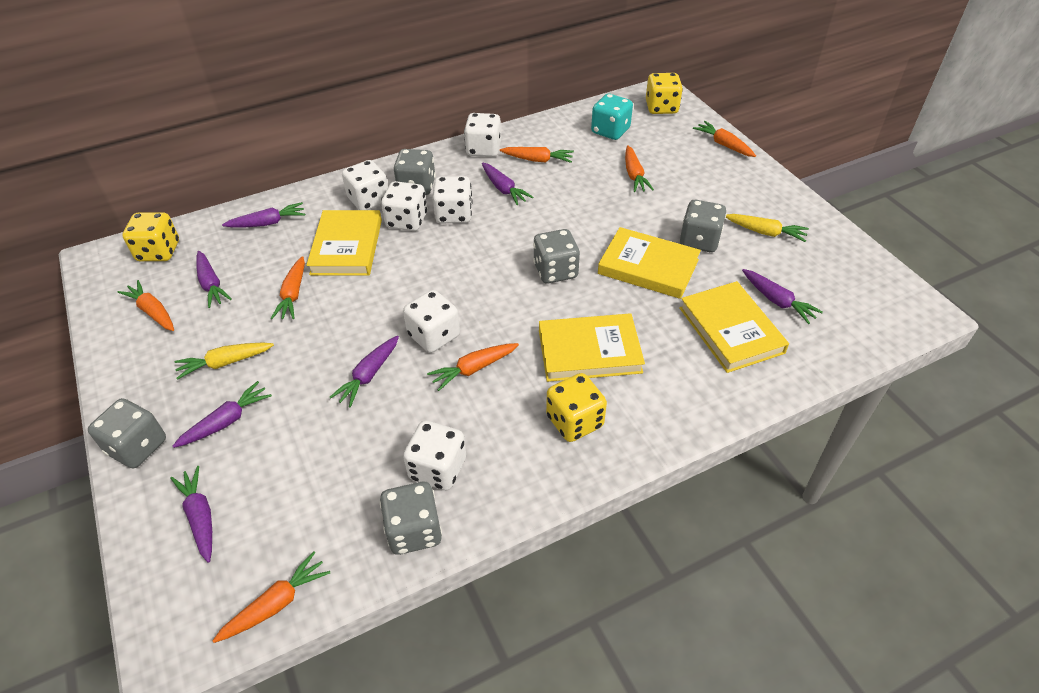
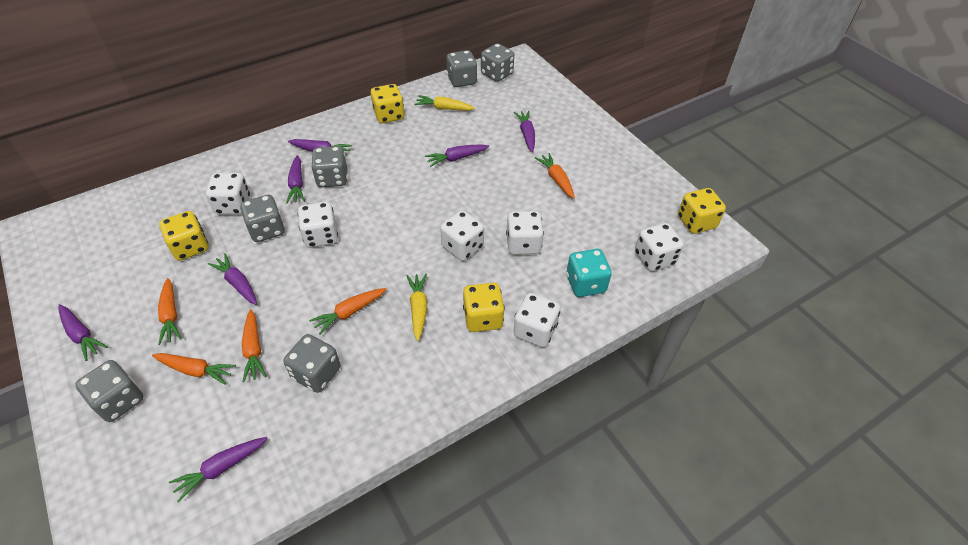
grey dice: [88,398,166,468] [380,482,442,555] [393,149,436,195] [533,229,580,283] [680,200,727,252] = 5 -> [75,360,143,422] [240,195,285,242] [284,334,341,393] [311,146,347,188] [447,50,477,87] [481,43,514,82] = 6
orange carrot: [118,280,174,331] [212,551,330,643] [270,256,305,319] [427,343,519,391] [500,147,574,163] [625,145,654,192] [693,121,756,157] = 7 -> [152,353,236,385] [158,278,182,345] [242,309,266,382] [309,288,386,335] [535,153,575,199] = 5
yellow book: [306,210,382,276] [539,313,645,382] [598,227,701,299] [679,281,789,373] = 4 -> none = 0
yellow dice: [122,212,179,261] [546,373,607,442] [646,73,683,114] = 3 -> [159,211,208,261] [371,84,405,123] [463,283,505,332] [678,188,726,234] = 4

